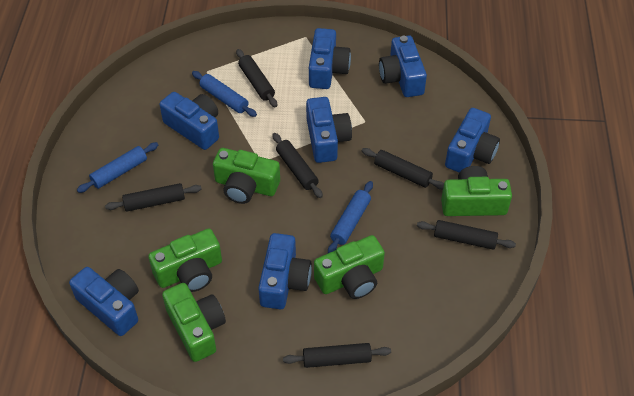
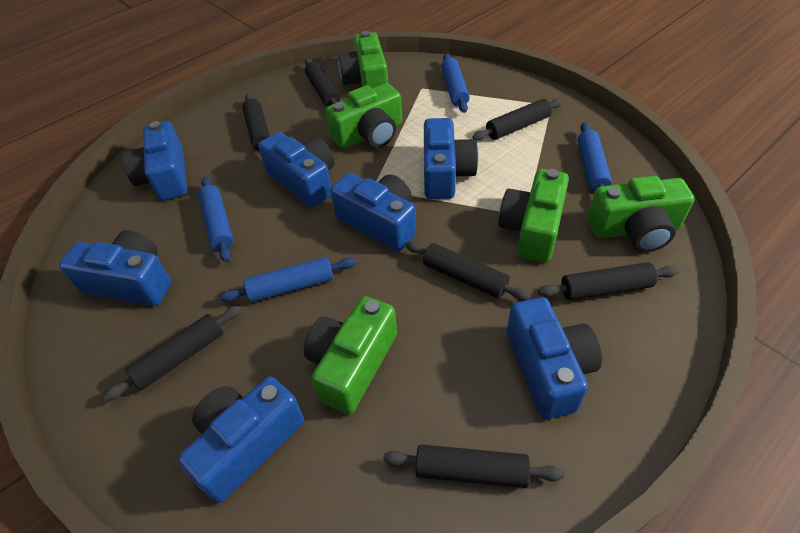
black rolling pin: [105,183,202,211] [236,49,277,107] [272,133,323,198] [283,343,391,368] [362,148,444,190] [417,220,516,250] = 6 -> [103,305,242,401] [242,94,270,153] [305,58,340,107] [383,444,564,488] [405,241,531,301] [472,98,563,141] [538,262,679,300] = 7
blue rolling pin: [77,142,158,193] [192,71,257,117] [328,181,373,253] = 3 -> [198,177,234,262] [219,257,356,302] [441,53,470,113] [578,122,612,193] = 4

